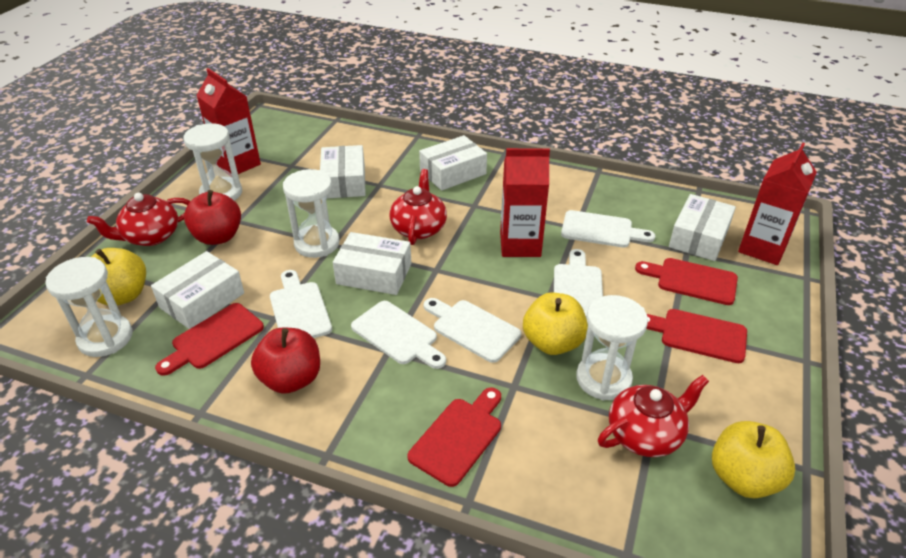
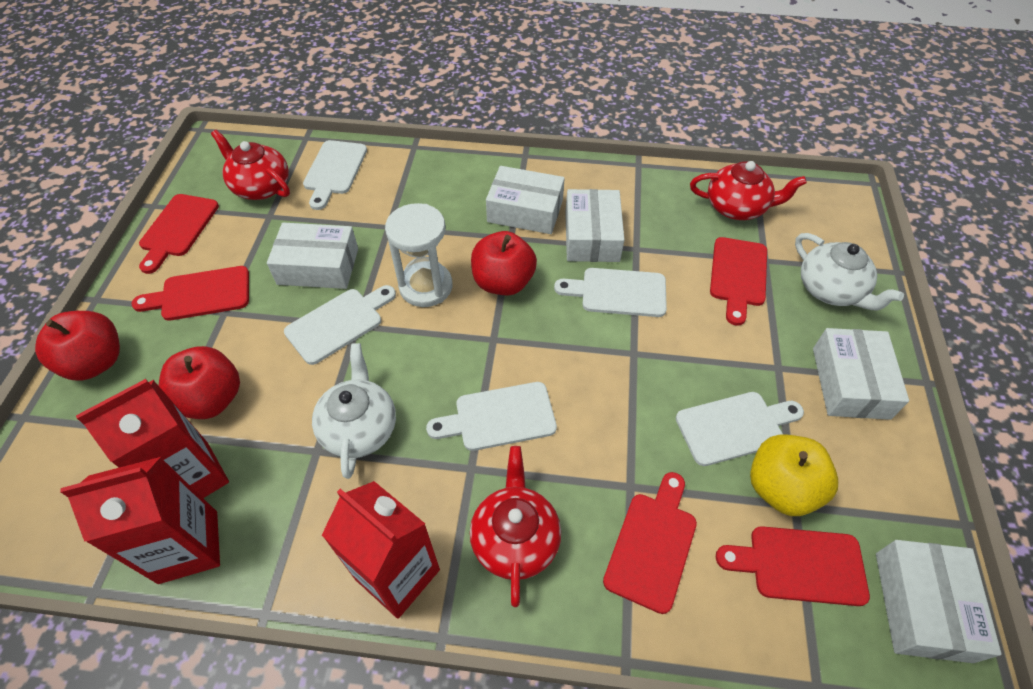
red apple: [184,190,241,245] [251,327,320,394] = 2 -> [35,311,120,381] [158,346,240,419] [471,231,537,296] = 3
red cutting board: [155,303,264,376] [408,388,501,487] [635,258,738,305] [646,309,747,363] = 4 -> [131,266,249,321] [139,194,219,274] [603,472,697,614] [710,237,767,326] [716,526,870,606] = 5
white hourglass: [45,257,133,357] [183,123,242,201] [283,169,340,258] [576,295,648,400] = 4 -> [385,203,452,307] = 1
white teapot: none = 0 -> [312,343,396,479] [795,233,904,311] = 2
yellow apple: [91,248,146,306] [523,292,588,355] [712,421,795,498] = 3 -> [750,434,838,516] = 1

